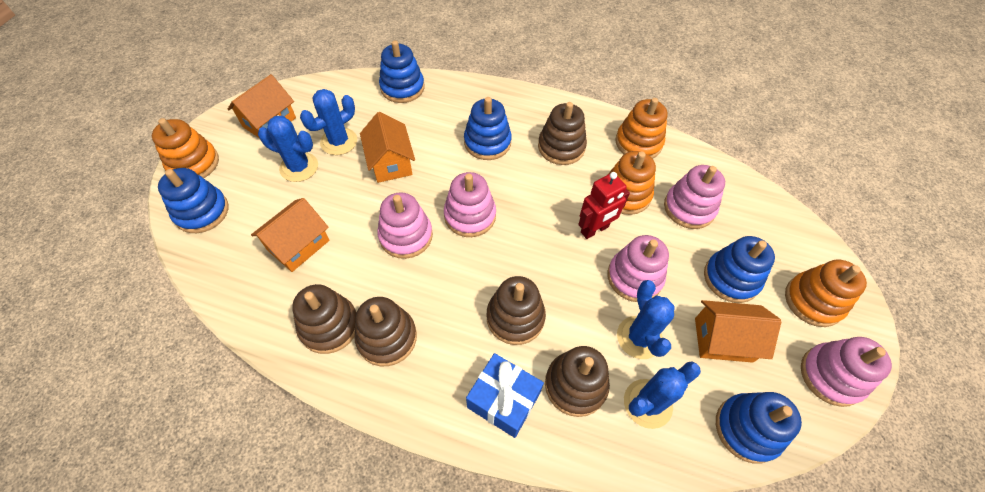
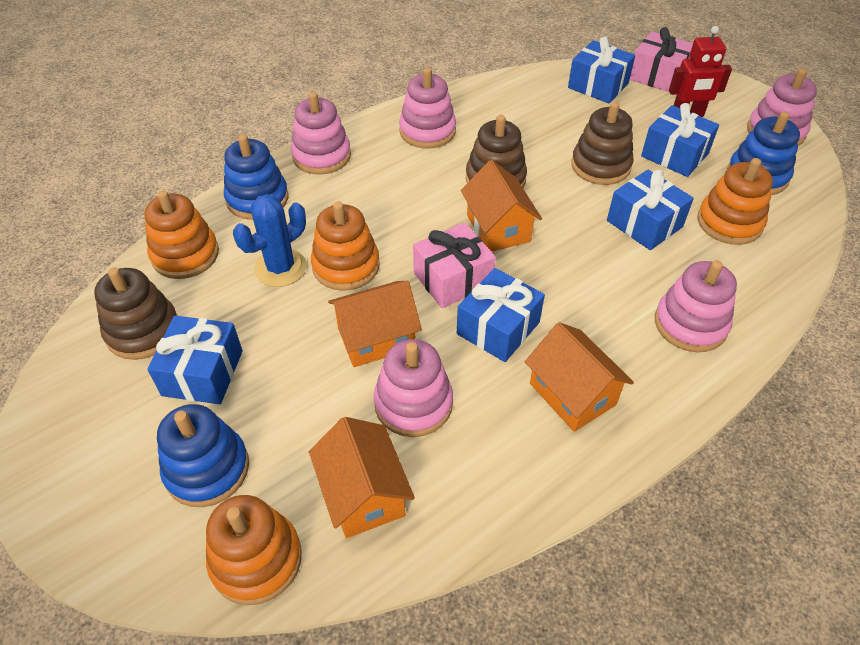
blue cactus: [258,116,318,182] [300,89,357,155] [617,280,675,359] [624,361,701,429] = 4 -> [233,194,307,287] = 1
blue gift: [466,353,544,438] = 1 -> [147,316,243,404] [457,268,545,362] [568,36,635,103] [607,170,694,250] [641,103,719,177] = 5
blue stacking toy: [158,168,228,233] [379,40,424,103] [464,97,512,160] [704,236,775,303] [716,392,802,463] = 5 -> [157,404,249,507] [224,134,288,220] [727,112,800,195] = 3
brown stacking toy: [292,284,357,354] [354,297,417,366] [487,276,546,345] [538,102,587,165] [545,346,610,417] = 5 -> [94,267,178,360] [466,115,527,188] [571,102,634,185] = 3
pink gift: none = 0 -> [413,223,496,308] [630,27,693,92] = 2

